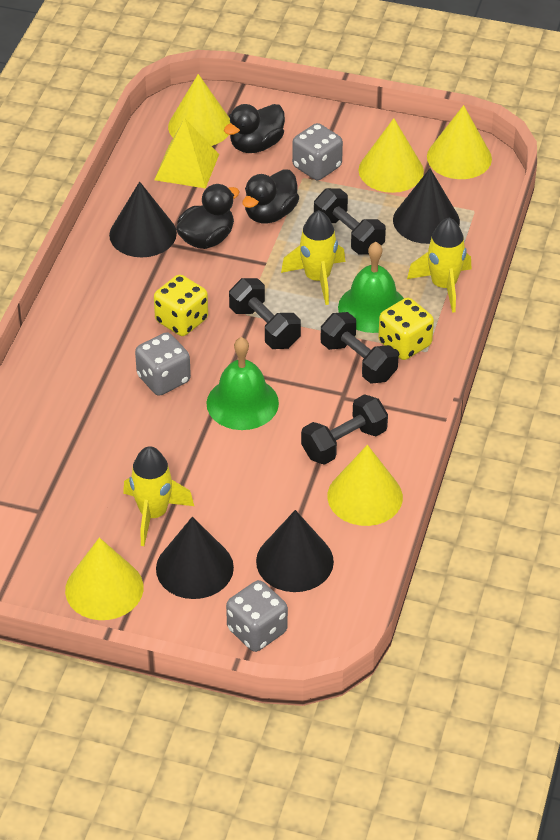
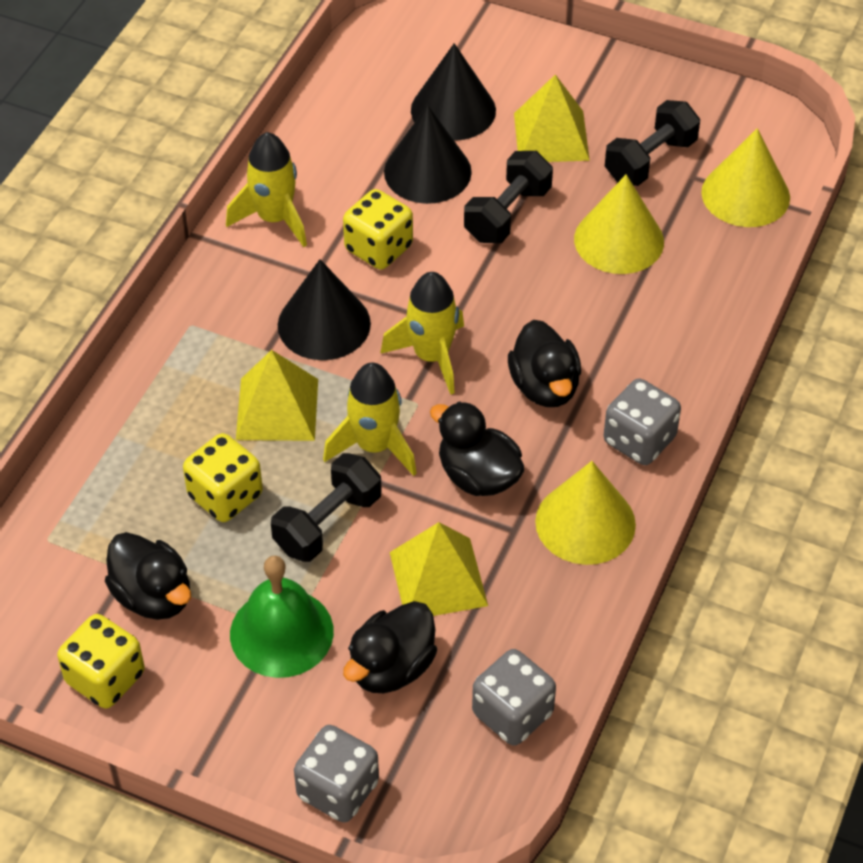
black cone: [109,182,177,257] [156,517,234,599] [256,510,334,592] [393,168,460,244] = 4 -> [278,259,371,360] [384,105,472,204] [411,43,496,141] = 3
black duck: [176,184,240,249] [224,104,285,153] [242,169,299,223] = 3 -> [105,532,191,620] [343,601,437,693] [430,401,524,496] [508,320,581,407] = 4
black dumbbell: [229,278,301,349] [301,394,388,465] [314,188,386,255] [321,312,398,384] = 4 -> [271,453,382,562] [464,151,553,243] [605,100,700,186] = 3
green bell: [206,337,279,430] [338,242,404,333] = 2 -> [230,556,334,678] = 1
yellow cone: [65,538,143,620] [168,74,230,146] [327,445,403,526] [358,118,424,193] [427,105,492,179] = 5 -> [535,461,636,565] [574,174,664,274] [701,128,790,227] = 3
yellow dice: [154,274,208,336] [378,298,434,360] = 2 -> [57,614,145,709] [183,433,263,522] [343,189,413,269] = 3
yellow pyramid: [154,119,219,188] = 1 -> [236,350,318,441] [390,522,488,616] [514,74,590,162] = 3

